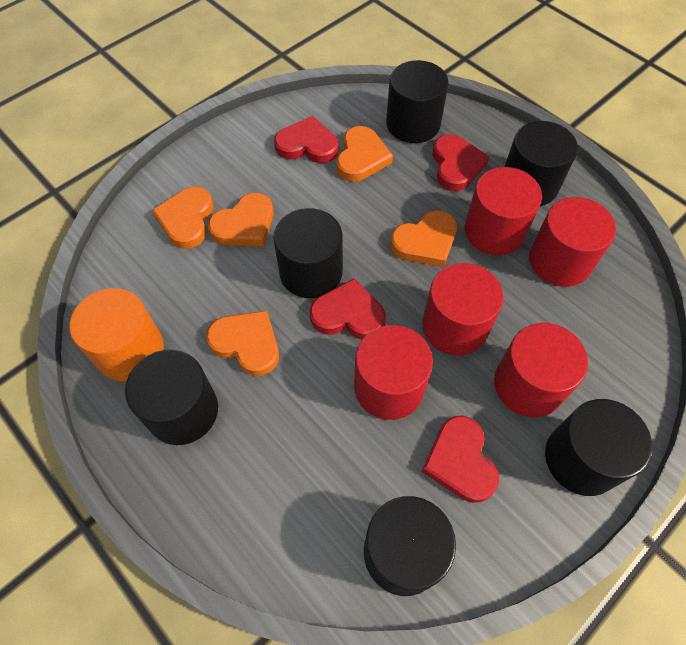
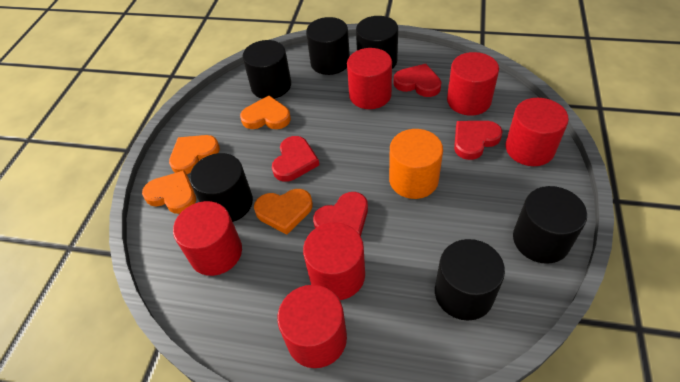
orange heart: [152,187,213,249] [206,310,279,376] [208,193,273,246] [337,126,393,181] [390,211,457,267] = 5 -> [142,170,196,214] [169,135,220,174] [240,95,291,129] [254,189,313,235] = 4
red cylinder: [354,325,433,420] [422,263,504,355] [464,167,542,255] [494,323,588,417] [529,197,616,287] = 5 -> [173,201,242,276] [277,285,347,368] [303,222,365,300] [347,48,392,109] [447,52,499,115] [506,98,569,166] = 6

